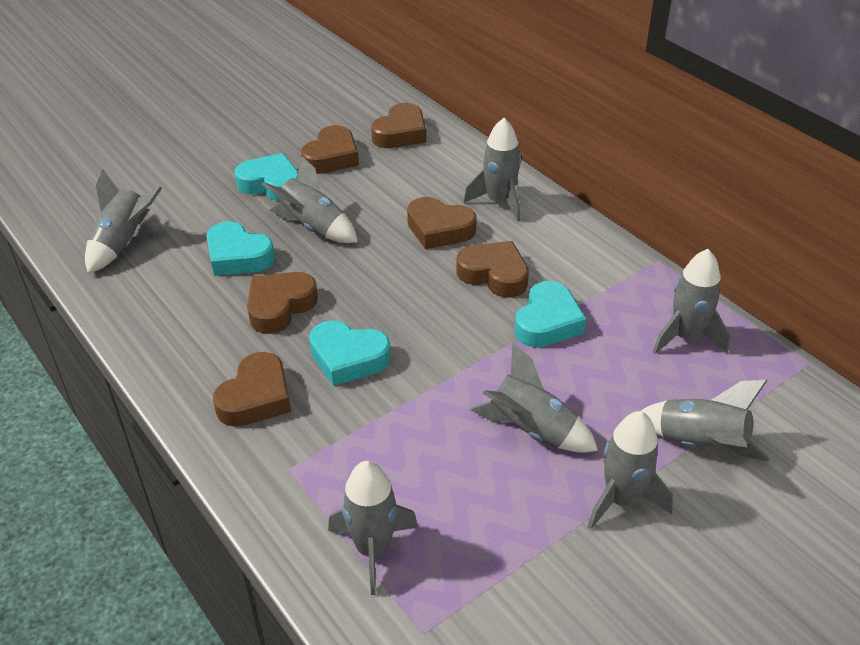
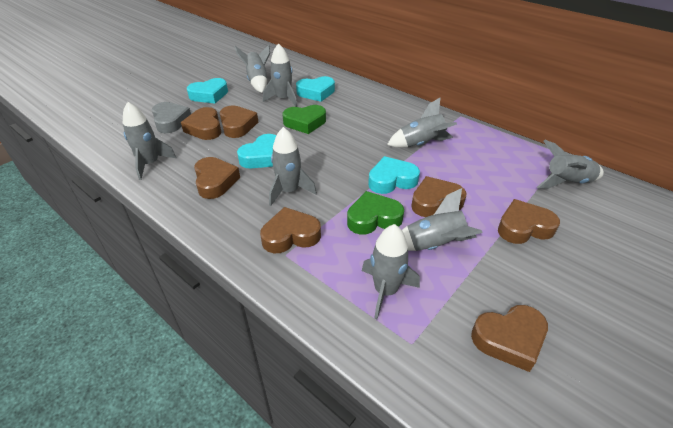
brown heart: [213,352,291,427] [247,272,318,334] [301,125,359,174] [371,103,426,148] [407,197,477,249] [456,241,529,298] = 6 -> [181,107,221,140] [194,157,240,199] [220,105,258,138] [260,207,321,253] [411,176,466,217] [471,305,548,372] [498,199,560,244] = 7
green heart: none = 0 -> [282,105,326,134] [347,191,404,235] = 2
grey heart: none = 0 -> [152,102,191,133] = 1

